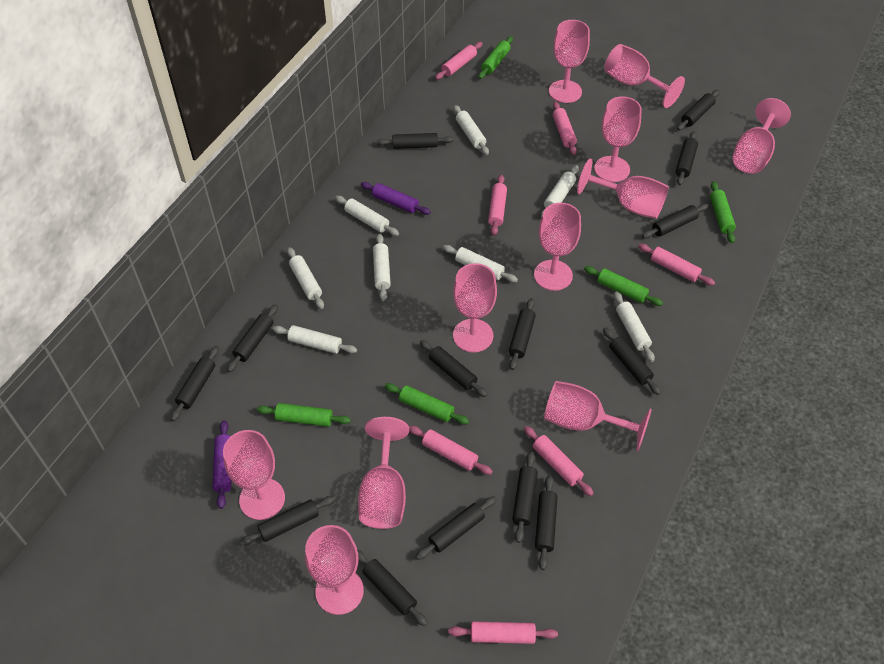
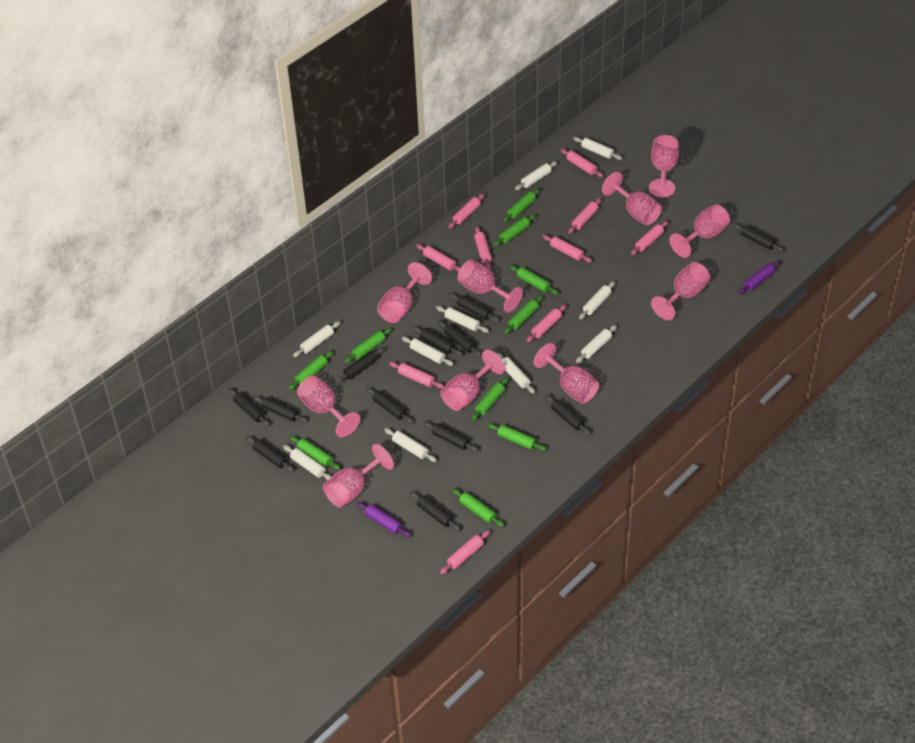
black rolling pin: [171,346,219,421] [227,304,278,372] [240,496,335,546] [357,550,428,626] [377,133,453,149] [416,496,497,560] [420,340,487,397] [509,298,536,370] [512,451,538,543] [535,475,558,570] [603,327,661,395] [642,204,709,238] [676,131,698,185] [677,90,720,131] = 14 -> [228,388,270,426] [246,436,294,472] [253,396,308,423] [336,347,385,383] [366,387,413,423] [410,491,461,531] [412,326,463,356] [423,421,479,452] [438,320,482,357] [449,293,500,322] [545,395,591,435] [732,223,784,252] = 12
green rolling pin: [257,403,351,427] [385,383,469,424] [478,36,513,79] [584,266,663,306] [710,181,736,243] = 5 -> [288,351,334,390] [289,436,341,470] [344,327,392,363] [452,488,504,527] [471,377,509,421] [487,423,547,451] [493,214,536,246] [503,188,540,222] [504,295,543,334] [509,265,558,295] = 10
pink goblet: [223,430,285,520] [305,525,364,615] [358,417,409,529] [453,263,497,353] [534,203,581,291] [544,381,652,452] [549,20,590,103] [577,159,669,219] [594,96,642,182] [604,44,685,108] [732,98,791,174] = 11 -> [297,376,360,437] [323,444,394,507] [377,262,432,323] [441,350,505,411] [458,260,523,313] [534,343,599,404] [602,172,662,225] [649,135,679,197] [651,262,710,320] [669,204,730,258] = 10
pink rolling pin: [409,426,493,475] [435,42,483,80] [448,621,558,644] [488,175,507,236] [524,426,594,496] [553,101,577,155] [638,244,715,286] = 7 -> [389,362,444,389] [416,244,461,272] [440,530,491,574] [448,193,485,228] [474,226,492,269] [526,304,567,342] [542,235,592,263] [560,148,604,177] [568,198,602,234] [631,221,668,255] = 10
white rolling pin: [273,325,357,354] [287,247,324,309] [335,196,399,236] [373,234,391,301] [443,245,518,283] [454,105,489,155] [541,165,579,217] [614,291,655,362] = 8 -> [283,445,332,480] [293,321,341,357] [384,428,437,462] [402,336,454,366] [436,306,489,333] [496,352,535,394] [515,161,557,190] [573,137,622,160] [576,325,617,363] [579,281,615,320] = 10

